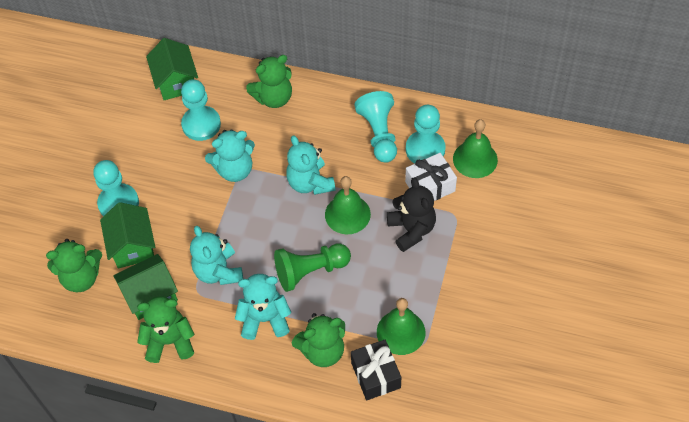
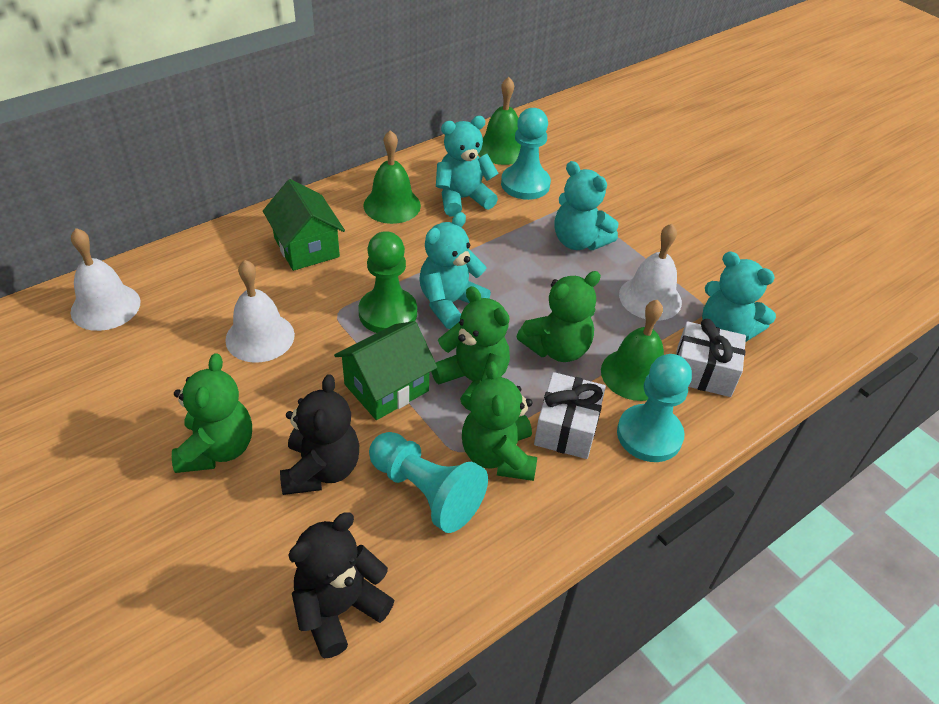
black gift: [351,340,401,400] = 1 -> none = 0
black teddy bear: [387,178,436,252] = 1 -> [280,374,359,495] [288,512,394,658] = 2
green house: [100,202,155,268] [113,254,178,320] [146,38,198,100] = 3 -> [263,179,345,271] [334,321,437,420] = 2
turquoise pawn: [93,160,139,216] [181,79,221,141] [355,91,397,163] [406,105,446,163] = 4 -> [369,432,488,533] [501,108,551,200] [617,354,692,462] = 3
white bell: none = 0 -> [71,228,140,331] [225,260,295,363] [619,224,682,321] = 3
white gift: [405,153,457,201] = 1 -> [534,372,606,459] [676,319,746,397] = 2

